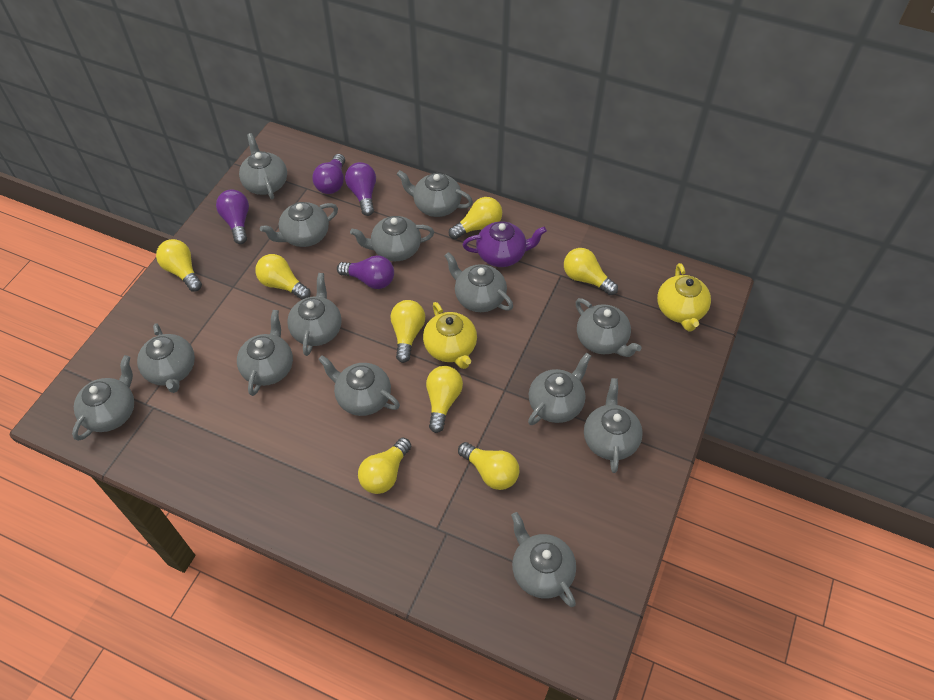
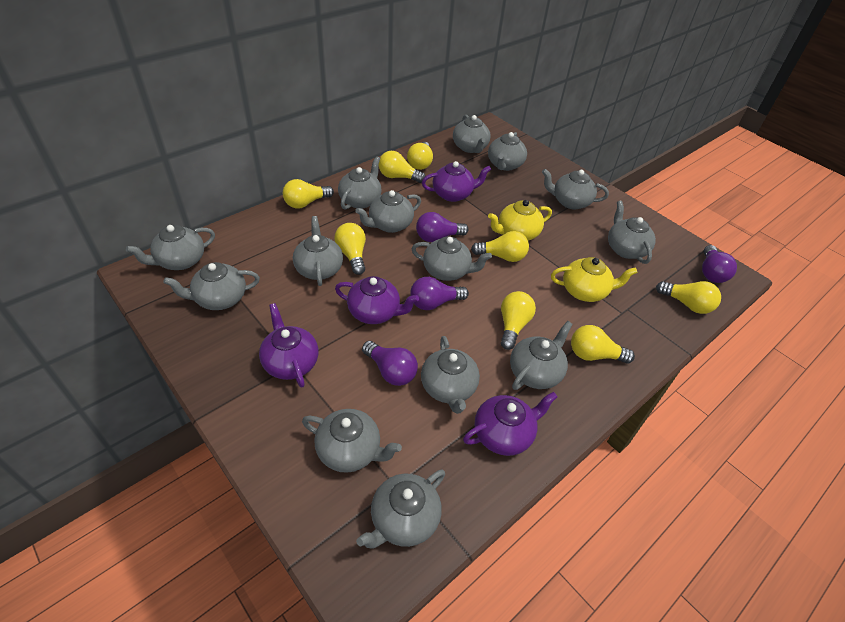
purple teapot: [462,221,547,267] = 1 -> [259,303,319,388] [335,276,419,324] [422,161,491,202] [463,392,557,456] = 4

